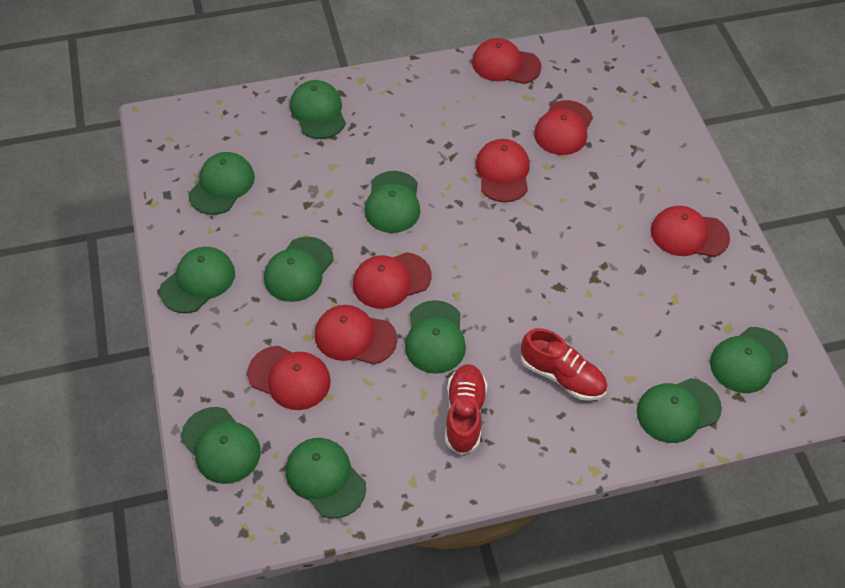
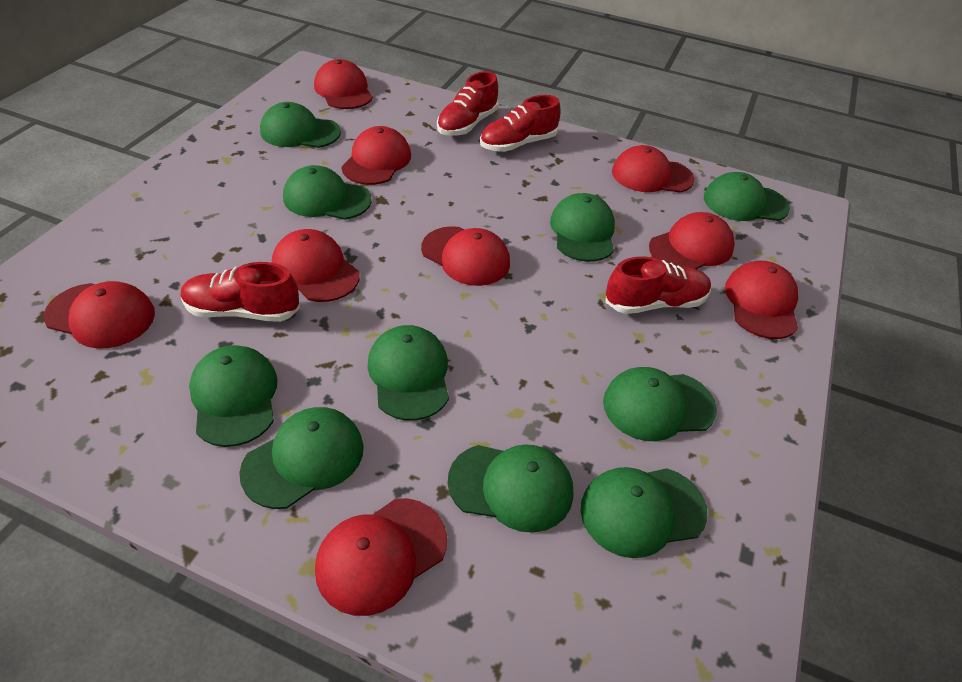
red cap: [247,346,331,410] [315,305,397,365] [353,252,431,309] [472,38,541,84] [475,139,530,202] [534,100,593,155] [651,206,730,257] = 7 -> [44,281,155,349] [272,229,360,302] [314,59,373,109] [315,498,447,616] [341,126,411,185] [421,226,510,286] [612,145,694,193] [649,212,735,269] [725,260,798,339] = 9
red shoe: [445,364,487,455] [521,328,607,401] = 2 -> [181,262,300,322] [437,71,499,136] [480,95,561,152] [605,256,711,314] = 4

